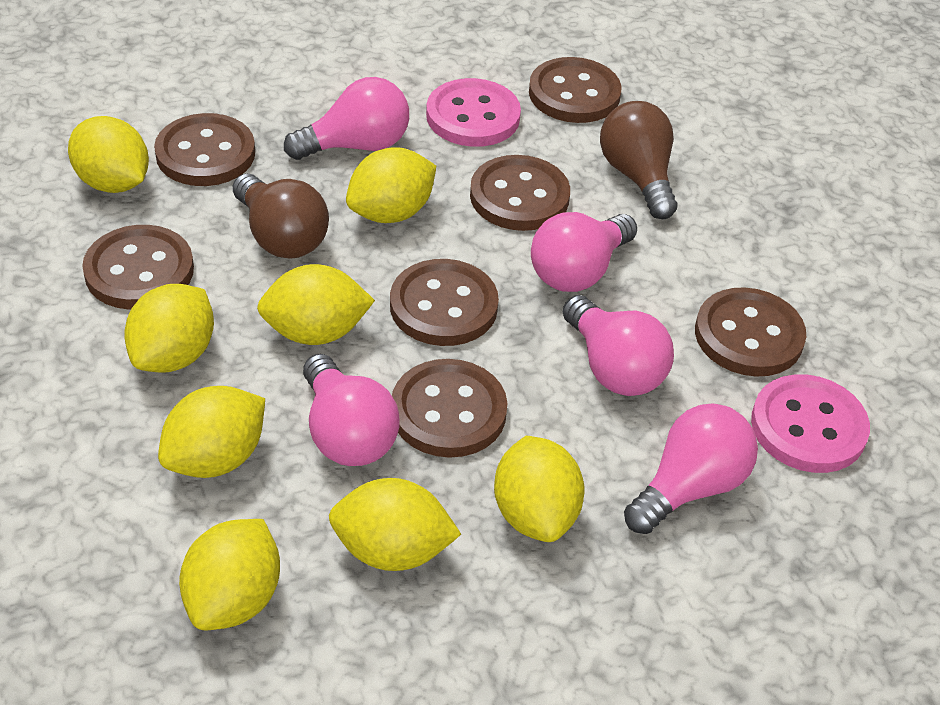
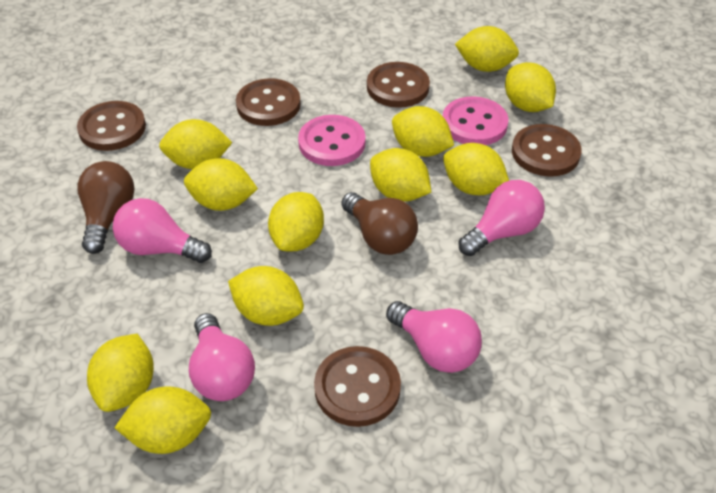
brown button: [82,225,194,310] [154,113,255,186] [390,259,499,346] [392,359,507,458] [470,155,570,231] [529,57,621,123] [695,287,806,377] = 7 -> [77,101,146,151] [236,78,301,126] [314,346,401,427] [367,62,430,108] [512,124,582,177] = 5
pink light bulb: [284,77,409,160] [303,354,400,466] [531,212,637,292] [563,295,674,396] [624,403,758,534] = 5 -> [113,198,212,263] [189,313,255,401] [386,301,482,373] [459,180,545,256] = 4
yellow lemon: [68,116,149,193] [124,284,214,373] [158,386,265,478] [179,519,280,630] [257,264,375,345] [329,478,461,571] [346,147,436,223] [494,436,584,542] = 8 -> [87,334,154,412] [114,386,211,454] [159,119,232,169] [184,158,258,211] [228,266,304,326] [268,192,324,252] [370,148,431,202] [392,106,454,157] [443,143,509,195] [455,26,519,72] [505,62,556,112] = 11

